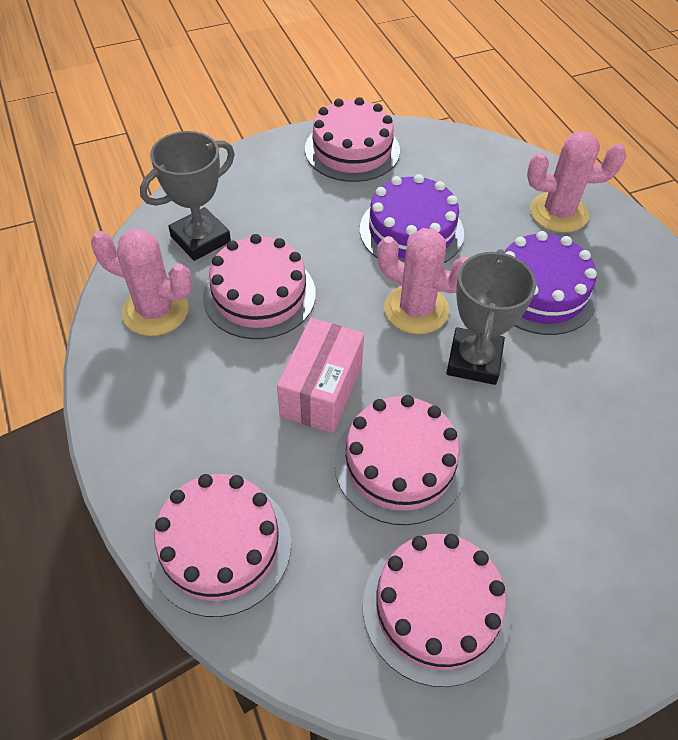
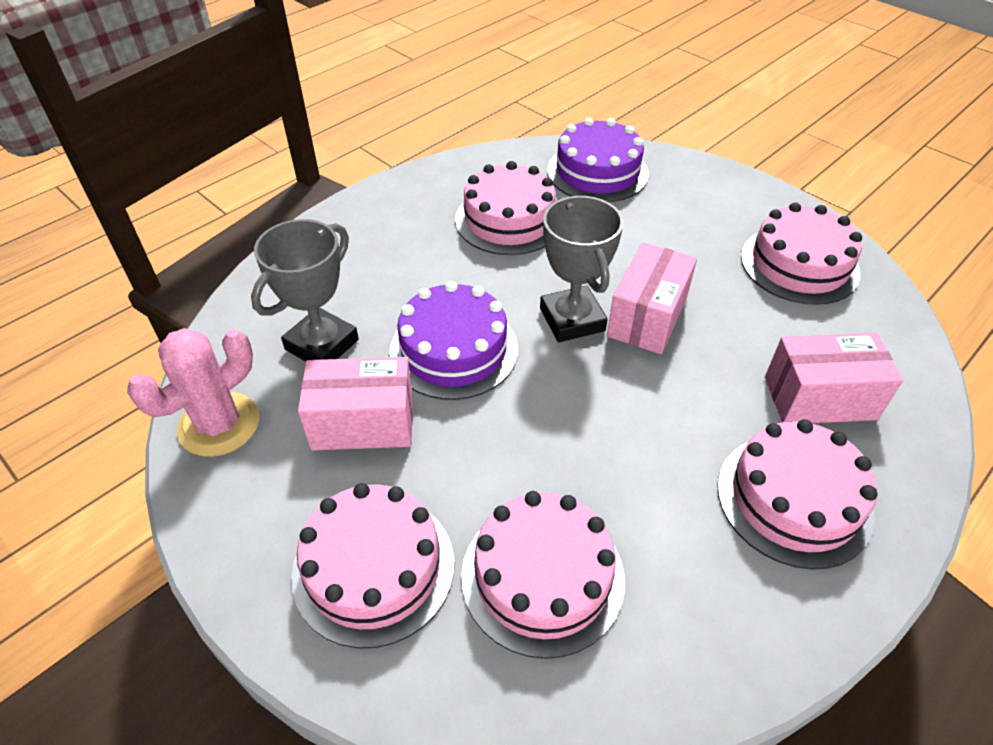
pink box: [277,318,364,433] = 1 -> [298,357,413,450] [607,242,697,354] [765,333,903,423] = 3
pink cactus: [91,229,192,336] [377,228,468,334] [527,131,626,233] = 3 -> [127,328,259,457] = 1

